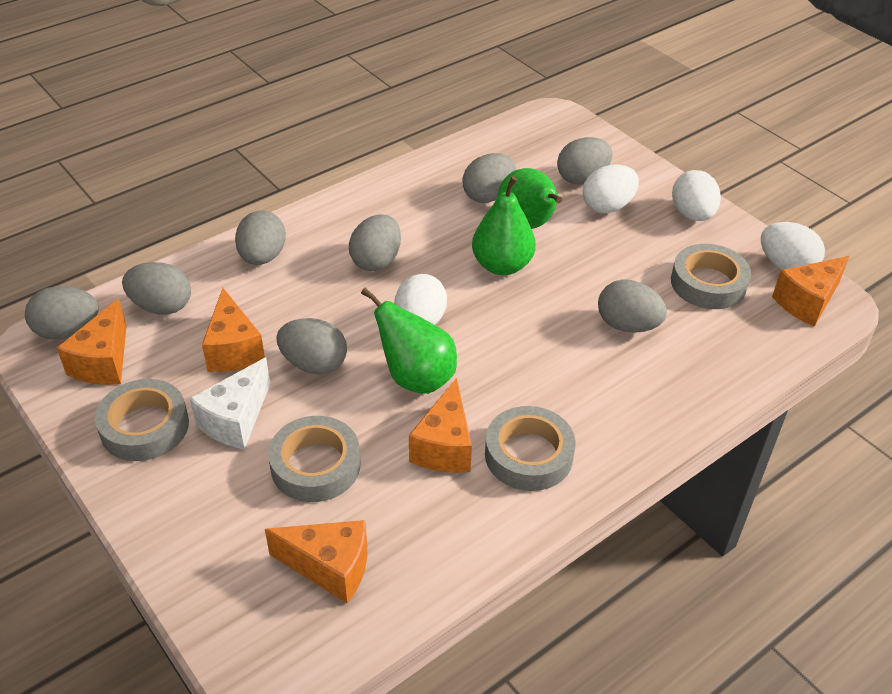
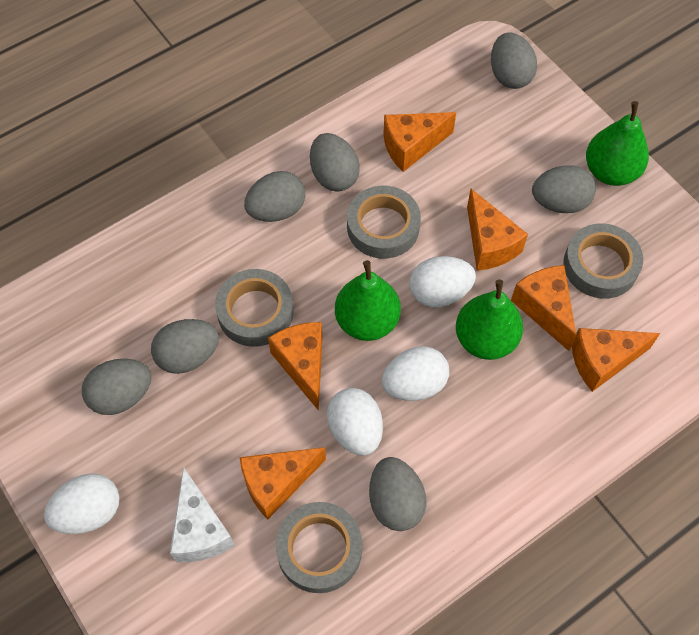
grey egg: [25,286,99,339] [122,262,191,315] [235,210,286,265] [276,318,347,374] [349,214,401,271] [463,153,516,203] [557,137,612,185] [598,279,667,333] = 8 -> [82,359,152,415] [151,319,219,374] [244,171,305,222] [310,133,360,191] [369,457,427,531] [491,32,537,89] [532,165,596,213] = 7
orange cheese: [57,299,127,385] [202,288,265,372] [265,520,367,603] [409,378,472,473] [772,256,849,327] = 5 -> [240,447,326,520] [268,322,322,411] [383,112,456,172] [467,189,528,271] [511,265,576,351] [572,328,660,392] = 6

